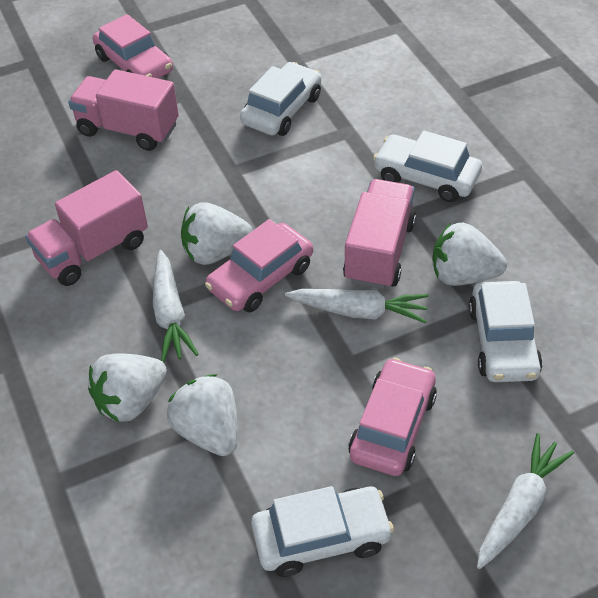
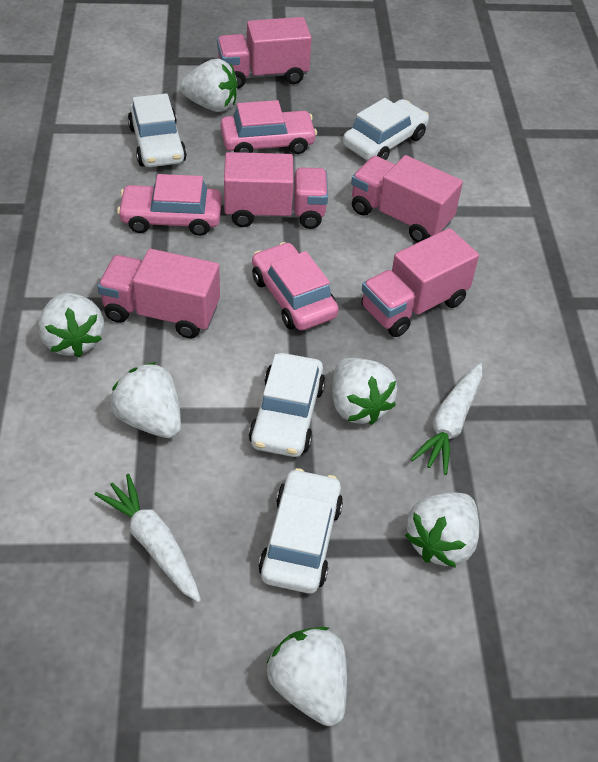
pink truck: [25,170,148,286] [68,69,179,151] [343,179,416,289] = 3 -> [97,249,220,338] [217,17,312,89] [224,152,328,229] [351,155,463,242] [361,228,479,337] = 5
white carrot: [153,250,199,363] [285,289,429,323] [477,433,574,569] = 3 -> [94,473,201,603] [411,363,482,475] = 2
white strawberry: [88,353,167,423] [167,374,238,456] [181,202,253,265] [432,223,507,286] = 4 -> [38,293,104,357] [110,362,181,438] [179,59,238,112] [266,627,347,726] [332,358,397,425] [405,493,479,567] = 6

